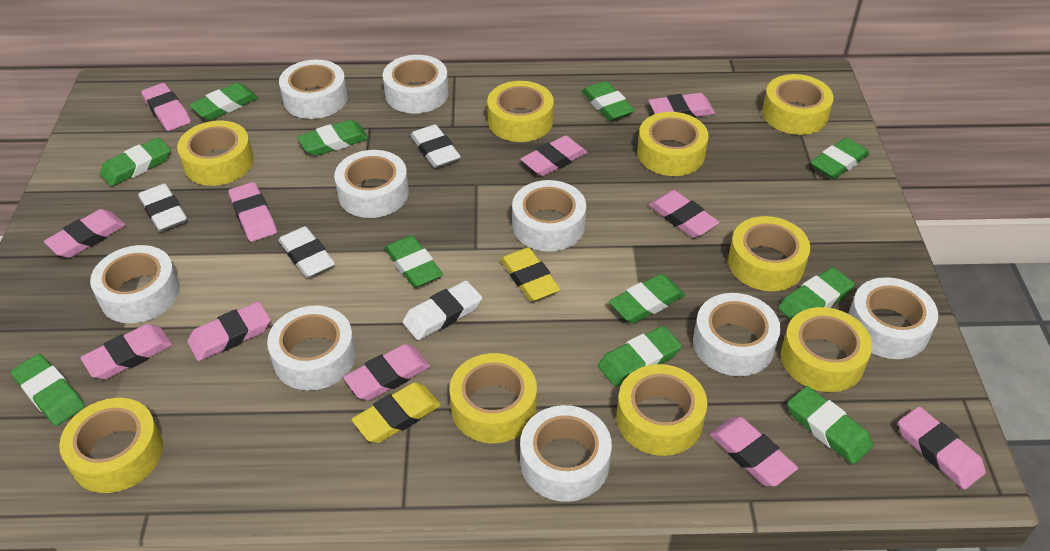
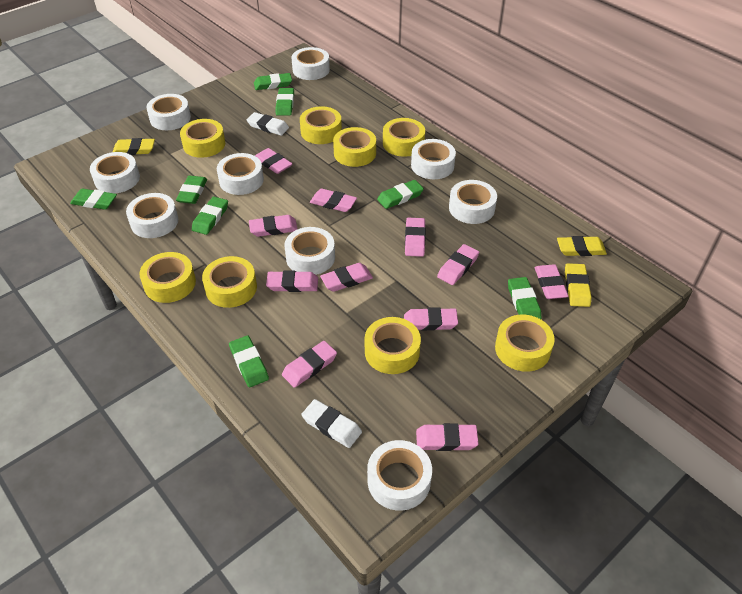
green eraser: [11,354,85,426] [100,137,171,187] [189,83,259,120] [297,120,369,156] [385,235,443,288] [582,81,635,121] [598,326,682,387] [609,274,685,323] [778,267,854,319] [787,386,873,464] [810,138,870,179] = 11 -> [70,189,117,210] [176,176,207,204] [192,197,228,235] [229,336,269,387] [254,73,292,90] [276,88,294,116] [377,180,424,209] [508,277,541,319] = 8
white eraser: [139,183,187,232] [278,226,335,278] [403,280,482,340] [410,124,461,168] = 4 -> [247,112,289,136] [301,399,362,448] = 2
yellow eraser: [352,382,441,443] [500,247,561,301] = 2 -> [113,138,155,155] [557,236,607,256] [565,263,592,307] = 3
yellow tape: [59,398,163,493] [177,121,254,186] [449,353,537,443] [487,81,554,142] [617,364,707,456] [637,112,708,176] [728,216,810,291] [762,74,834,135] [781,307,872,392] = 9 -> [139,252,196,303] [180,119,225,158] [202,256,257,308] [300,106,342,144] [333,127,376,167] [365,317,421,374] [383,118,425,157] [495,314,555,372] = 8

